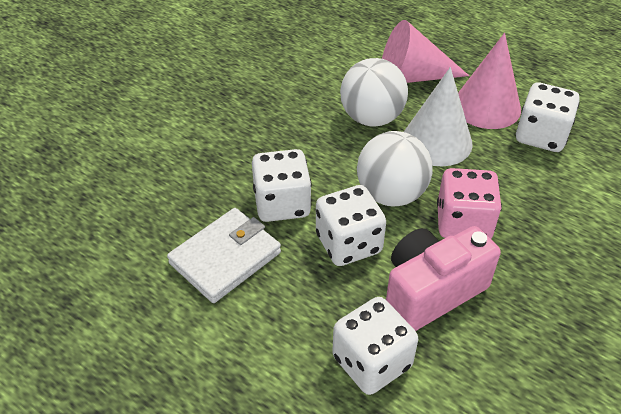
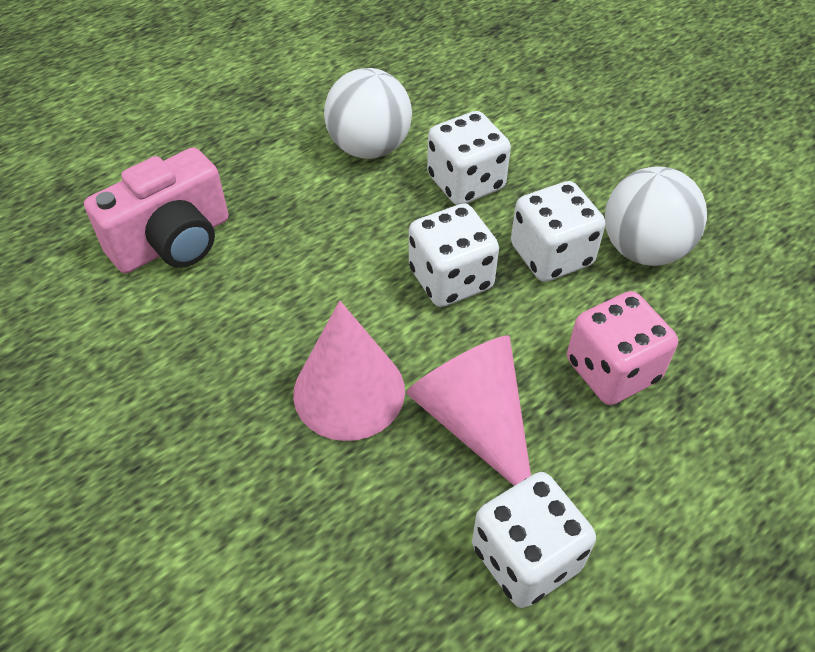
white cone: [404,67,473,166] = 1 -> none = 0
white wallet: [167,208,281,303] = 1 -> none = 0

